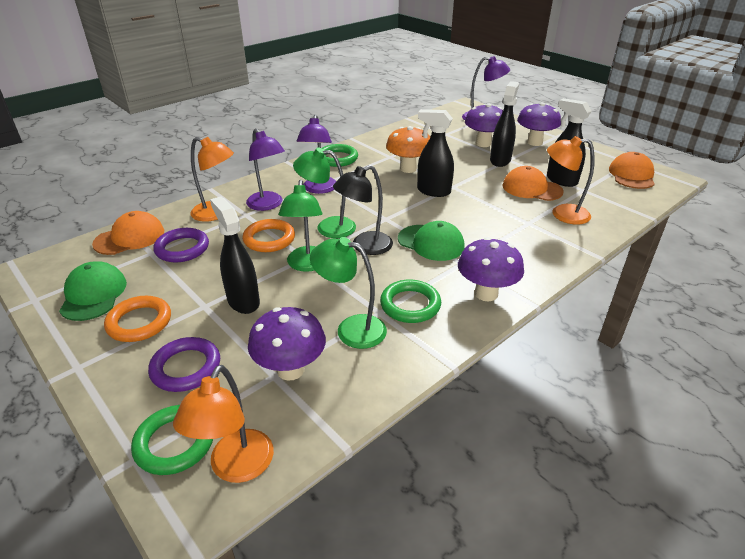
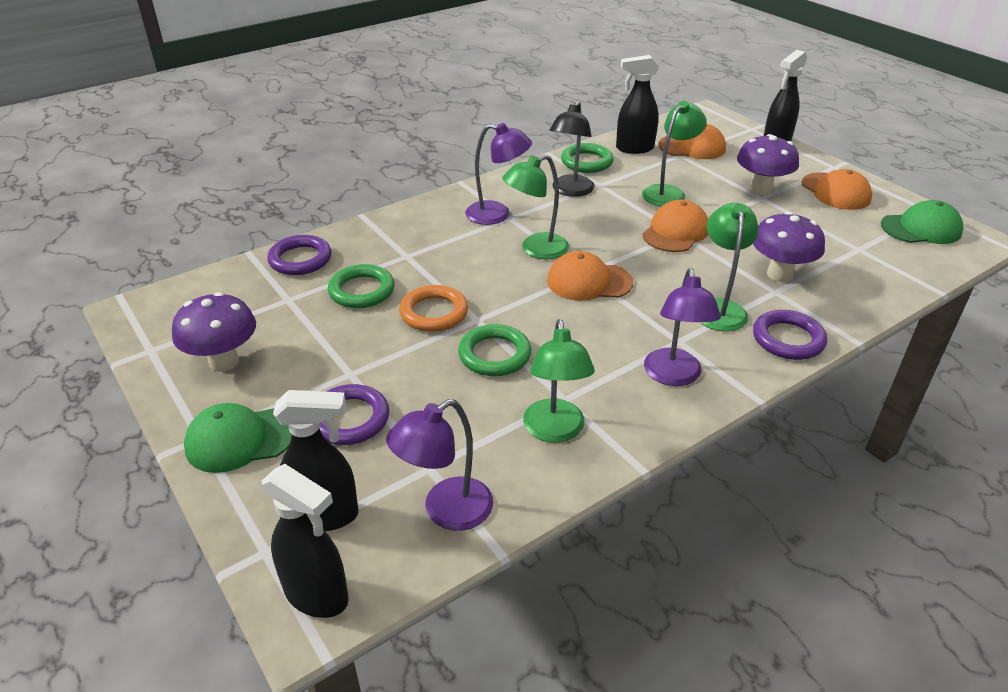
green lamp: [278,180,323,272] [293,147,356,238] [310,237,387,349] = 3 -> [502,154,569,259] [523,319,595,443] [642,101,707,206] [700,203,759,331] = 4
orange cap: [92,211,164,255] [503,166,564,201] [609,152,655,189] = 3 -> [547,251,633,301] [642,200,708,252] [658,124,726,159] [801,169,872,210] = 4
orange lamp: [173,365,274,483] [190,137,234,222] [547,136,595,225] = 3 -> none = 0
orange mushroom: [386,126,430,173] = 1 -> none = 0
orange ring: [104,296,171,342] [242,219,295,252] = 2 -> [399,285,468,332] = 1
purple mushroom: [248,307,326,381] [458,237,524,301] [465,103,503,147] [517,102,561,146] = 4 -> [172,292,256,372] [737,134,799,195] [753,212,825,282] = 3
purple ring: [148,337,220,392] [153,228,209,262] = 2 -> [267,235,331,275] [319,384,389,445] [753,310,827,360] = 3

